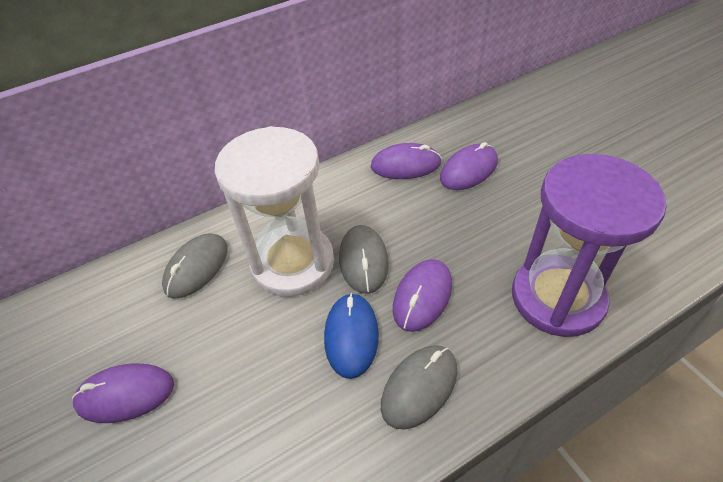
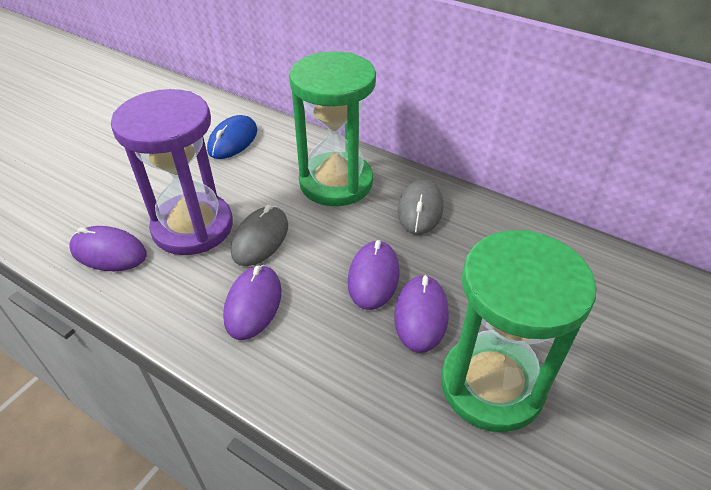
green hourglass: none = 0 -> [289,51,376,206] [441,230,596,432] = 2
grey mouse: [162,233,228,299] [339,225,389,294] [381,345,457,430] = 3 -> [231,205,288,266] [397,178,443,235] = 2
white hourglass: [215,126,334,297] = 1 -> none = 0

